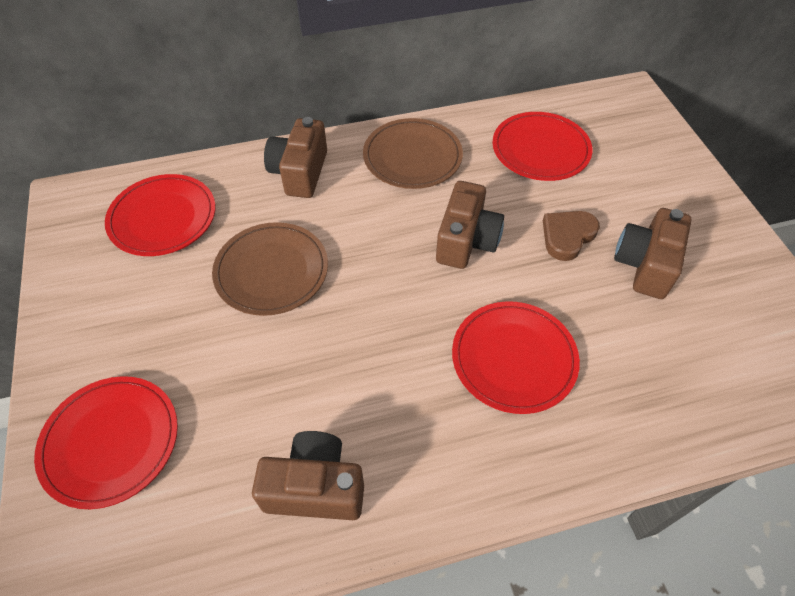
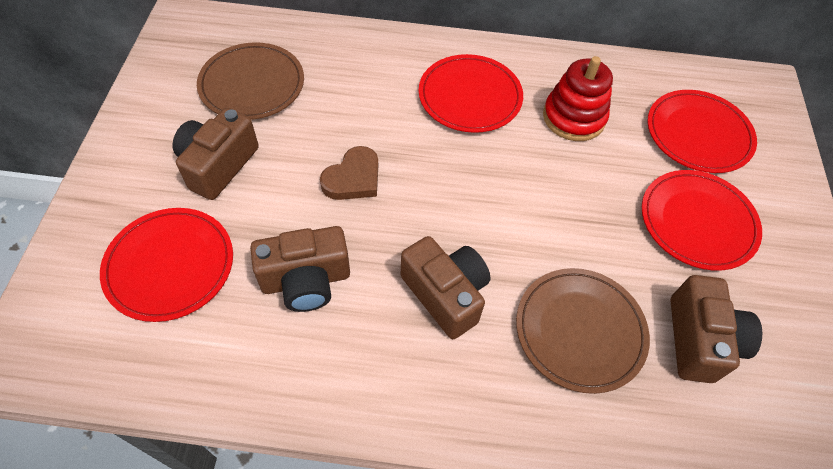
red stacking toy: none = 0 -> [543,56,613,141] = 1

